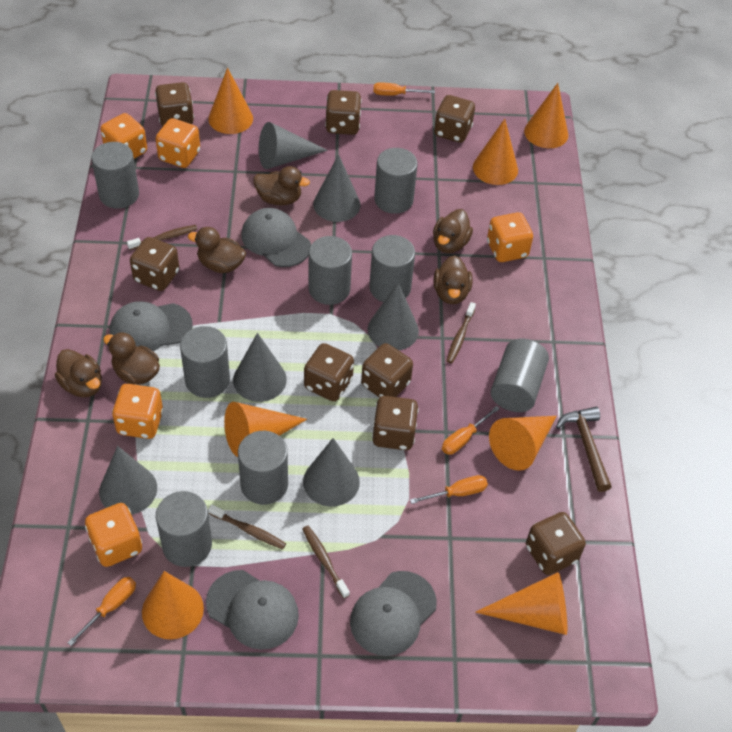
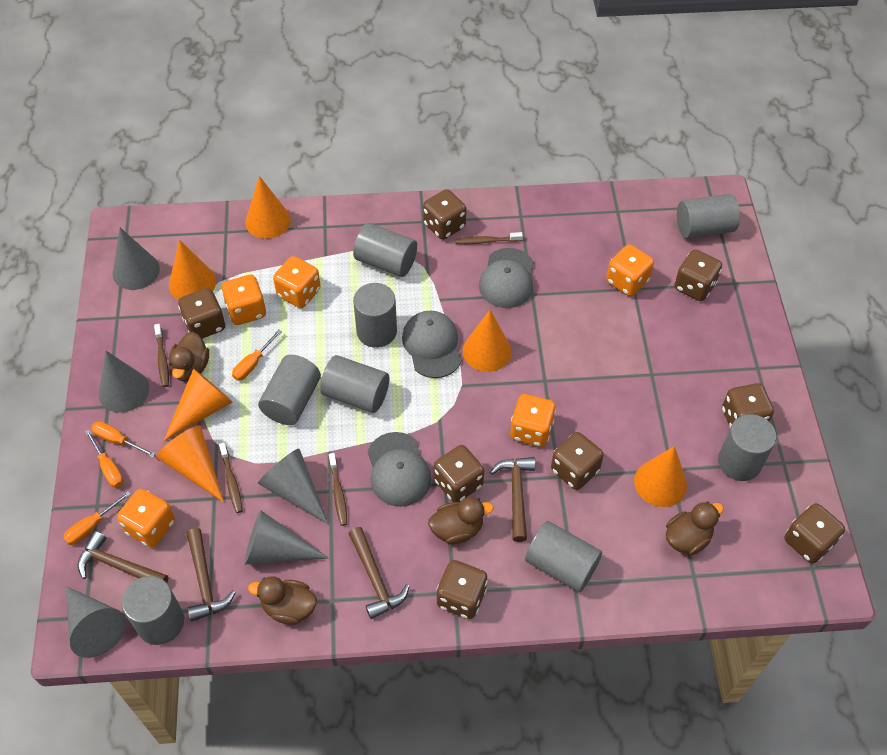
brown duck: [54,349,102,397] [103,332,160,385] [188,227,246,273] [253,166,310,205] [433,209,473,253] [433,255,472,304] = 6 -> [169,332,209,382] [248,576,317,625] [428,497,494,544] [666,502,724,555] = 4
brown hammer: [556,407,612,492] = 1 -> [77,531,169,582] [187,528,236,622] [348,527,410,619] [490,457,535,542] = 4
grey cap: [110,301,192,351] [206,570,299,650] [241,208,311,267] [350,571,437,656] = 4 -> [368,432,431,507] [402,311,462,378] [479,248,534,308] = 3
grey cone: [99,446,157,515] [233,333,287,402] [259,122,328,169] [303,438,360,507] [313,154,361,222] [368,283,419,350] = 6 -> [65,586,126,658] [99,351,149,413] [112,228,160,290] [244,510,329,564] [258,449,329,525] = 5
orange cone: [142,571,204,639] [208,67,253,134] [224,402,307,457] [473,119,518,185] [476,572,567,635] [489,416,556,471] [524,83,568,148] = 7 -> [156,426,224,502] [164,369,232,441] [169,239,216,300] [245,176,291,239] [463,310,511,372] [634,446,687,507] = 6

